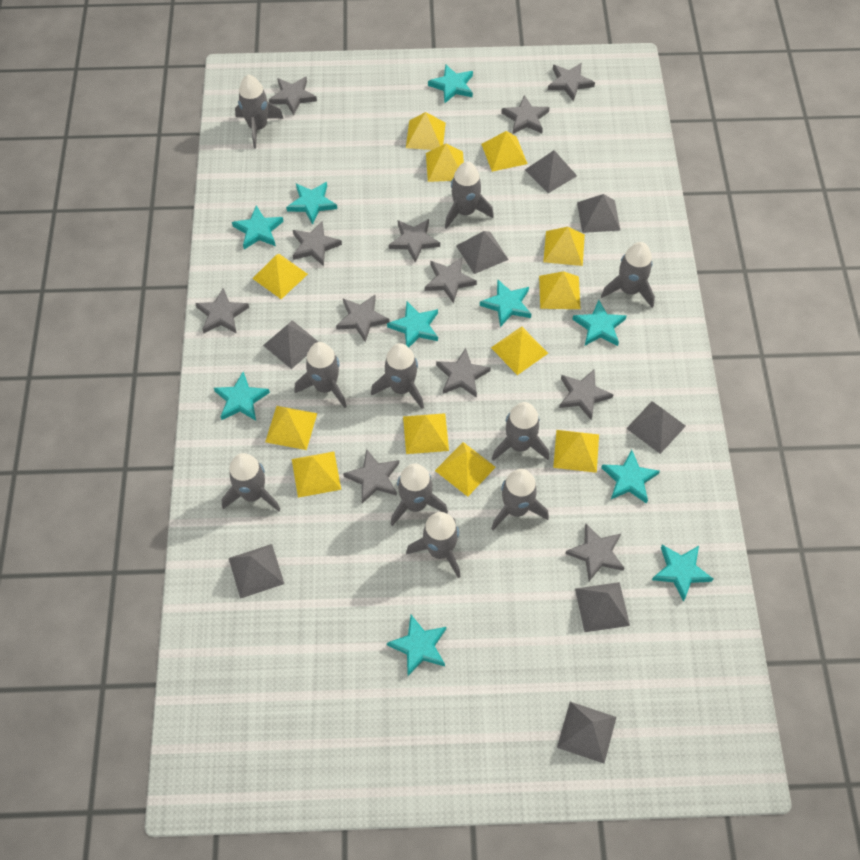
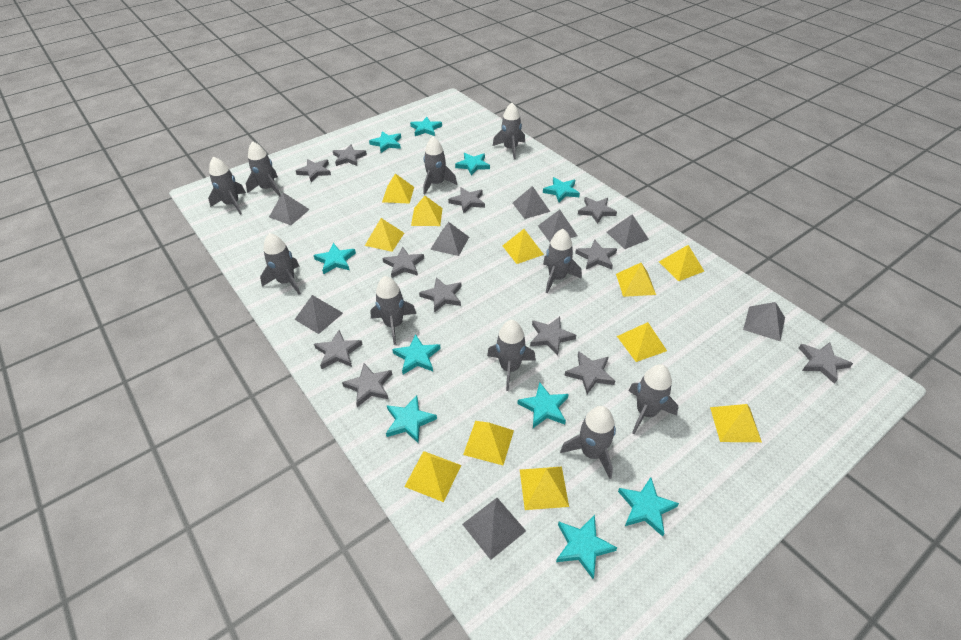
yellow pyramid: [252,254,308,299] [265,406,317,450] [292,451,341,498] [403,413,449,454] [406,112,446,150] [426,144,464,182] [435,442,496,497] [481,131,527,172] [491,326,548,375] [539,271,581,309] [543,227,585,266] [553,430,599,473] = 12 -> [365,218,404,252] [382,173,414,204] [404,451,461,502] [411,196,443,226] [463,421,514,465] [503,229,544,264] [520,466,569,510] [616,263,656,297] [617,322,667,362] [659,245,704,281] [710,404,762,442] = 11

